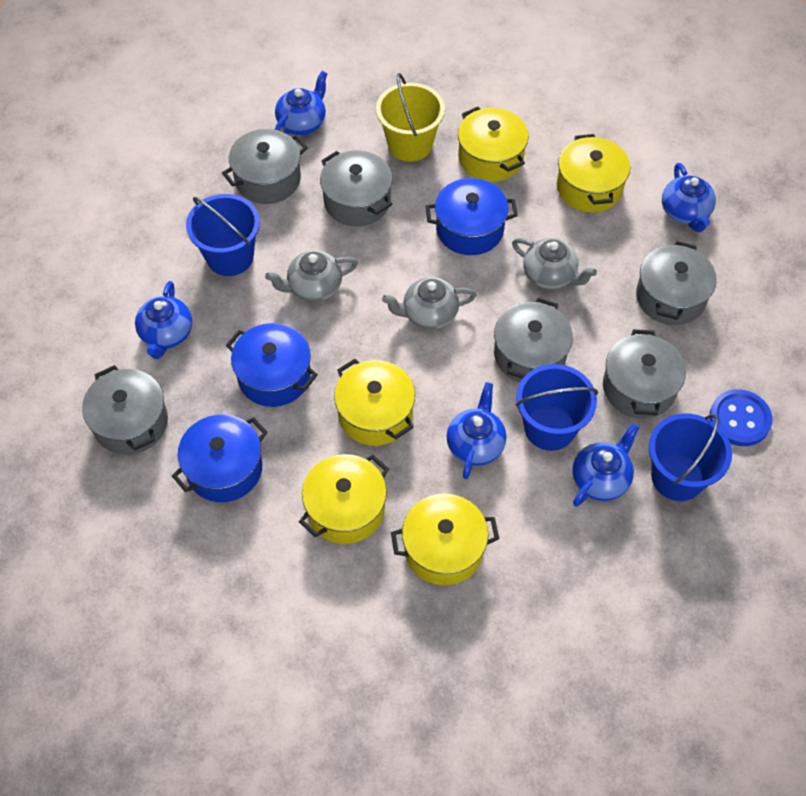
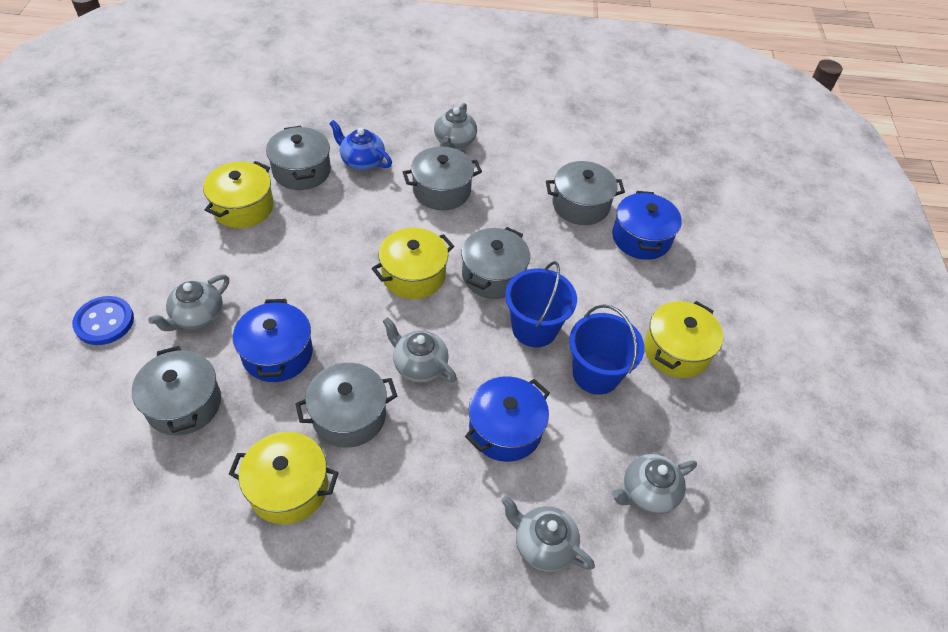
blue bucket: [186,194,260,276] [515,364,598,451] [649,414,732,501] = 3 -> [505,261,577,347] [569,304,644,395] = 2
blue teapot: [135,281,192,359] [274,71,328,135] [447,382,506,479] [572,424,639,507] [662,163,716,232] = 5 -> [329,120,392,170] = 1
grey teapot: [265,250,358,302] [382,277,476,329] [512,238,597,289] = 3 -> [148,275,229,331] [382,317,457,382] [434,103,477,149] [501,496,595,572] [612,454,697,514] = 5
yellow bucket: [376,73,445,162] = 1 -> none = 0
yellow pot: [299,454,389,544] [334,359,415,446] [391,494,499,585] [458,107,529,182] [557,134,630,213] = 5 -> [203,161,274,228] [229,432,339,524] [371,228,454,299] [644,301,723,378] = 4

